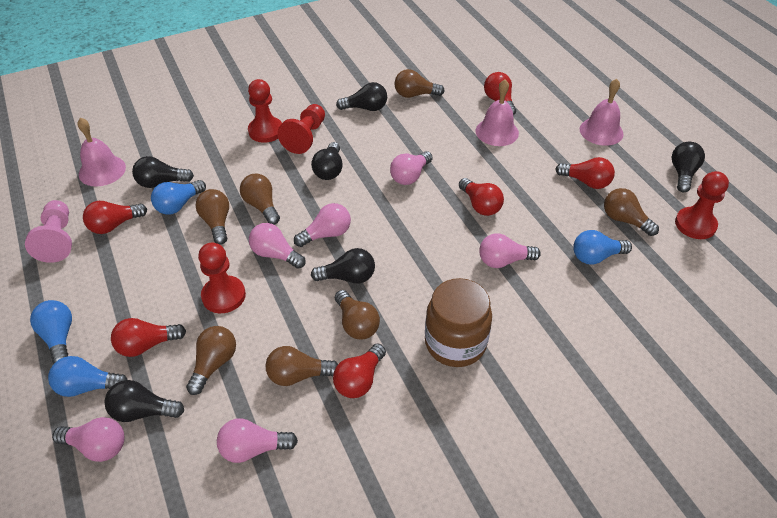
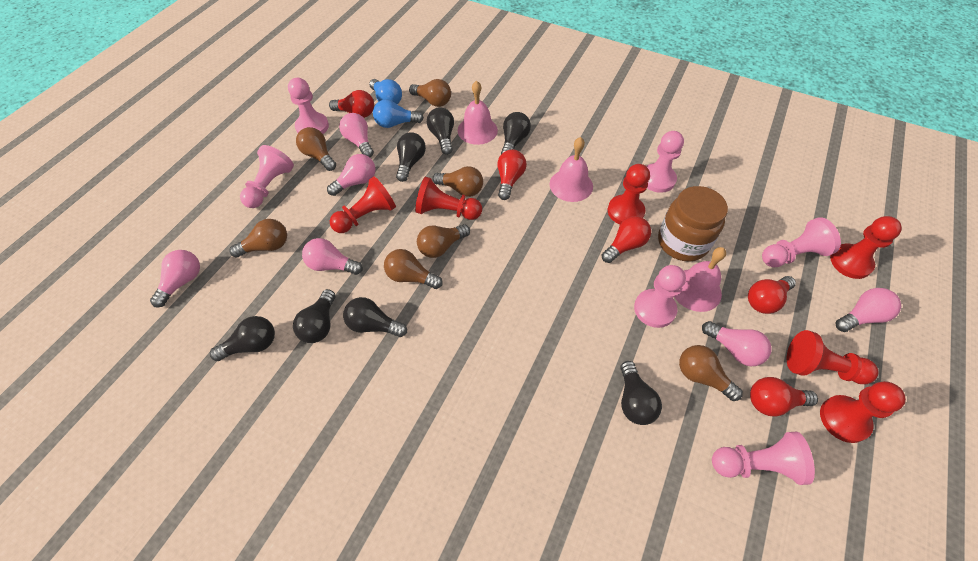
black light bulb: [105,380,184,422] [132,156,194,188] [311,142,343,180] [311,248,375,284] [336,82,387,111] [672,142,705,192] = 6 -> [210,316,275,361] [293,289,336,343] [343,297,407,337] [396,132,426,182] [427,107,454,155] [501,112,531,154] [620,361,662,425] = 7
blue light bulb: [30,300,72,364] [48,356,127,397] [151,180,206,215] [573,230,632,265] = 4 -> [369,79,402,104] [373,99,424,128] = 2
pink pawn: [25,200,72,263] = 1 -> [240,145,294,208] [288,78,329,134] [634,265,686,328] [646,131,684,193] [712,431,815,485] [762,217,841,268] = 6
red light bulb: [83,201,147,234] [111,318,186,357] [333,343,386,398] [459,178,504,216] [484,72,516,116] [556,157,615,189] = 6 -> [329,90,374,118] [497,149,527,200] [602,216,651,263] [748,276,796,314] [750,377,818,417] = 5
red pawn: [198,242,246,313] [248,79,282,143] [277,104,325,154] [675,171,729,239] = 4 -> [330,176,396,233] [415,177,482,220] [608,164,650,224] [787,330,878,384] [820,381,906,443] [830,216,902,279] = 6

